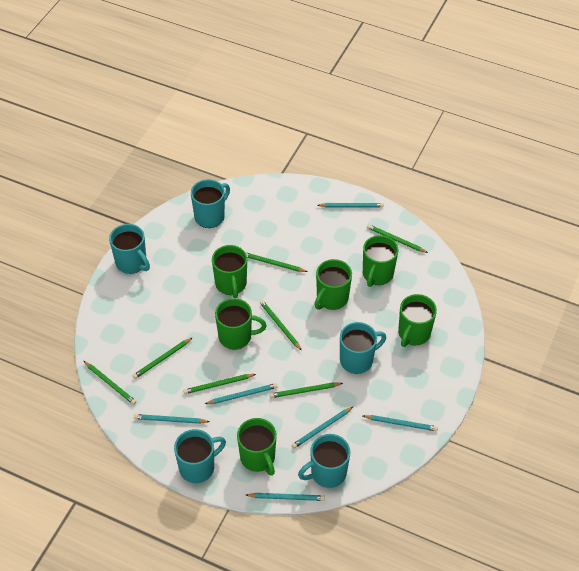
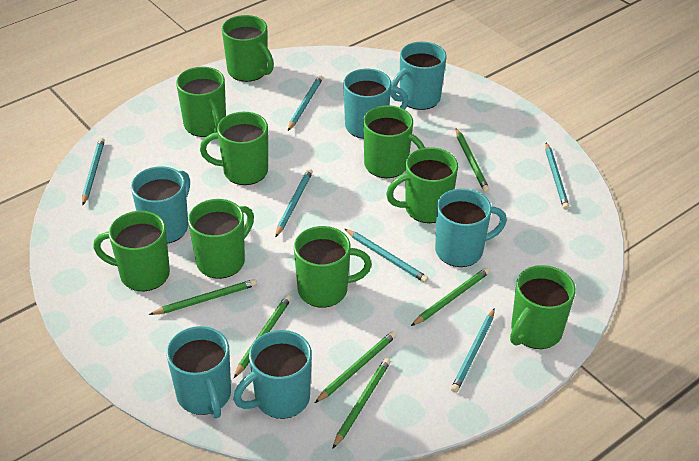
green mug: [212,245,247,298] [215,298,266,350] [237,418,277,476] [315,259,352,310] [363,235,398,287] [398,294,437,347] = 6 -> [93,211,170,291] [176,67,226,137] [188,199,254,279] [200,112,268,185] [222,15,274,82] [294,226,372,308] [363,105,425,178] [386,147,458,223] [510,265,576,349] = 9
green pencil: [84,361,136,405] [133,337,193,379] [183,374,256,394] [245,252,307,272] [260,300,302,351] [270,382,343,398] [367,224,428,253] = 7 -> [149,279,257,315] [234,295,291,378] [315,331,396,403] [332,358,391,449] [411,268,490,326] [456,128,489,192] = 6
turquoise mug: [109,224,150,274] [174,429,226,483] [191,179,230,228] [298,434,351,488] [340,322,386,374] = 5 -> [131,166,190,244] [166,326,231,418] [233,330,312,419] [343,69,408,139] [391,41,447,110] [435,188,507,267] = 6

